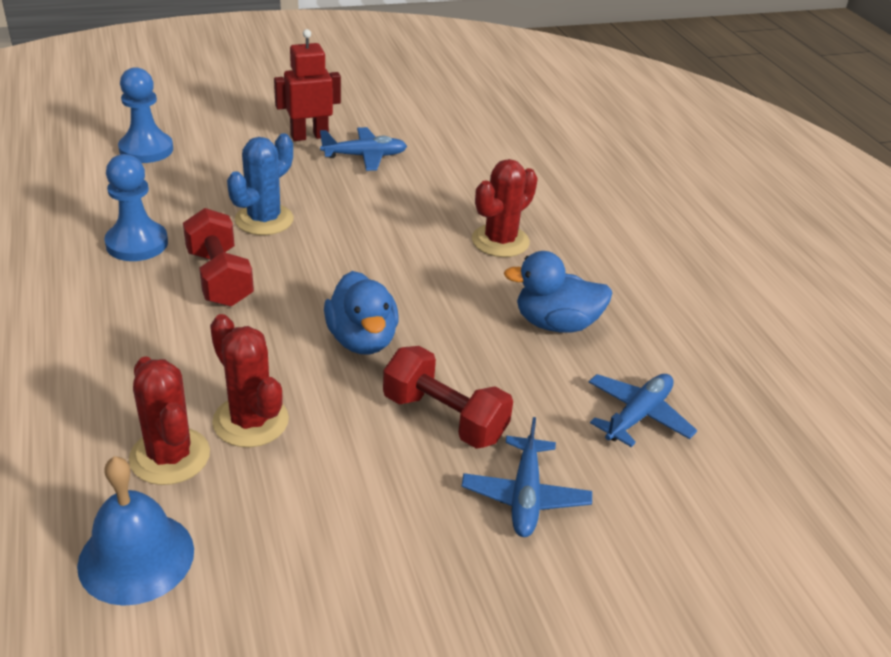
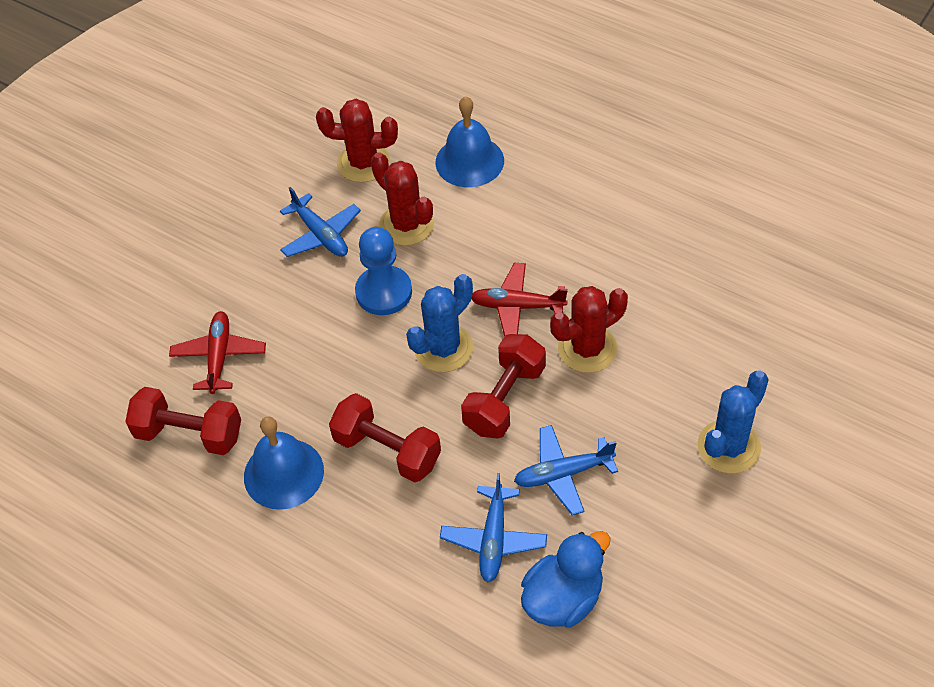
blue bell: [77,456,194,606] = 1 -> [244,416,324,510] [435,96,504,187] = 2
blue cactus: [227,133,294,235] = 1 -> [406,274,473,372] [697,371,769,473] = 2
blue duck: [324,271,399,354] [504,251,613,333] = 2 -> [521,531,611,627] = 1
blue pawn: [104,154,168,261] [118,67,173,163] = 2 -> [355,227,412,315] = 1
red dumbbell: [183,208,254,307] [383,346,513,449] = 2 -> [125,387,241,455] [329,393,441,482] [461,334,546,438] = 3
red plane: none = 0 -> [169,311,266,394] [471,263,568,337] = 2
red robot: [274,29,341,141] = 1 -> none = 0

